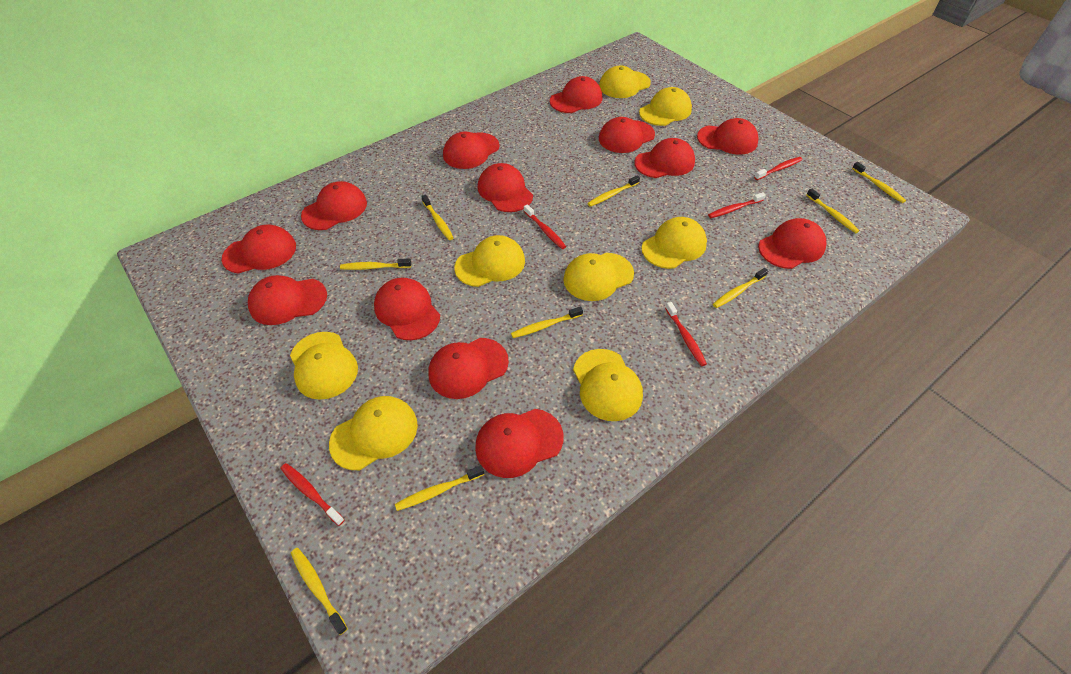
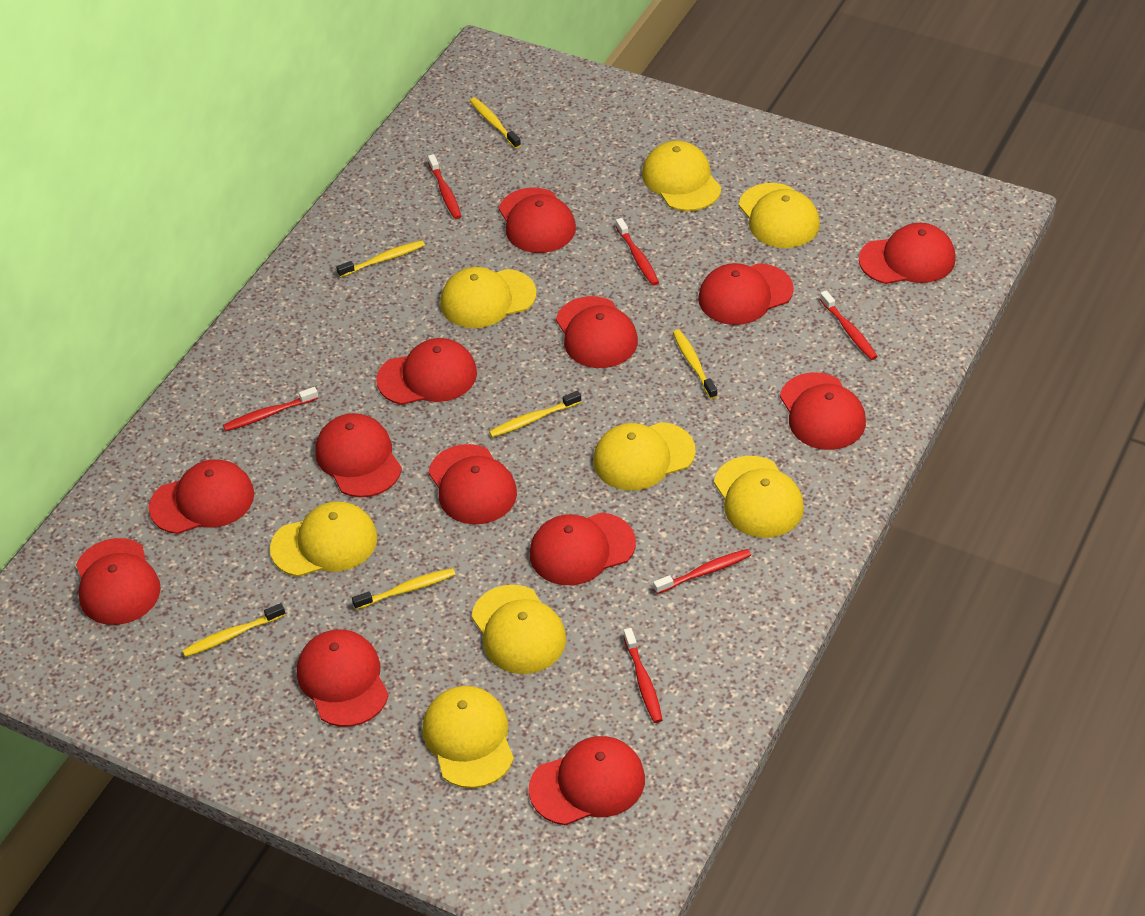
red toothbrush: [281,463,345,526] [524,204,566,249] [665,302,707,366] [708,192,766,218] [754,157,802,180] = 5 -> [223,387,318,431] [428,154,461,219] [616,218,659,286] [623,628,662,723] [653,549,751,594] [820,290,878,360] = 6
yellow toothbrush: [291,548,348,635] [340,259,411,270] [395,465,484,511] [421,195,453,240] [511,306,583,338] [588,175,640,207] [713,268,768,308] [806,189,860,233] [852,162,906,203] = 9 -> [182,603,285,657] [336,240,425,278] [352,568,456,610] [470,97,521,149] [489,391,581,438] [673,329,717,399] = 6

